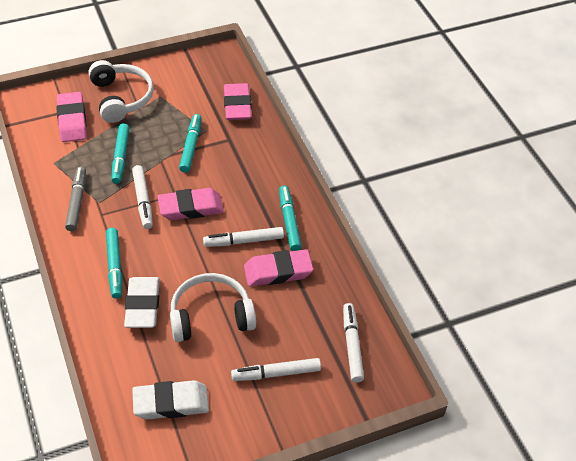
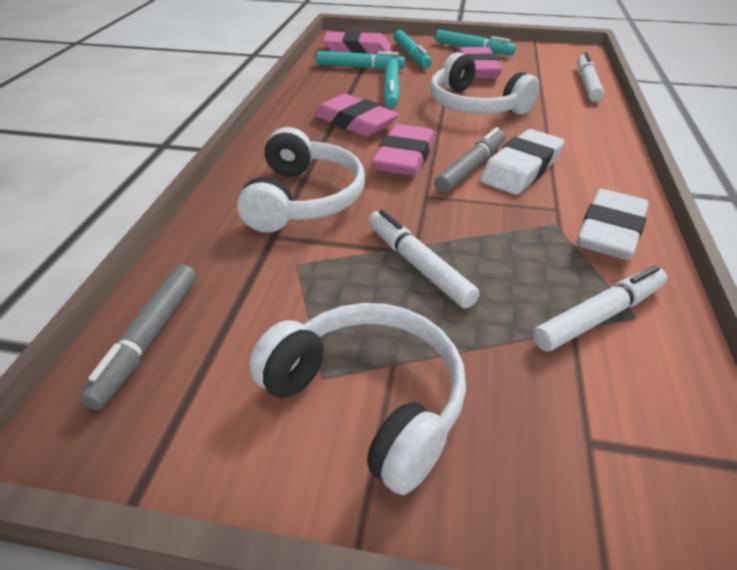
grey marker: [65,166,86,231] = 1 -> [79,264,196,410] [434,127,505,193] = 2
white headphones: [89,60,154,123] [170,273,256,342] = 2 -> [237,127,365,233] [249,303,466,495] [430,52,539,115] = 3
white marker: [132,165,153,229] [203,227,284,247] [231,358,321,381] [343,303,364,383] = 4 -> [368,210,480,308] [533,266,667,351] [577,52,604,102] = 3

